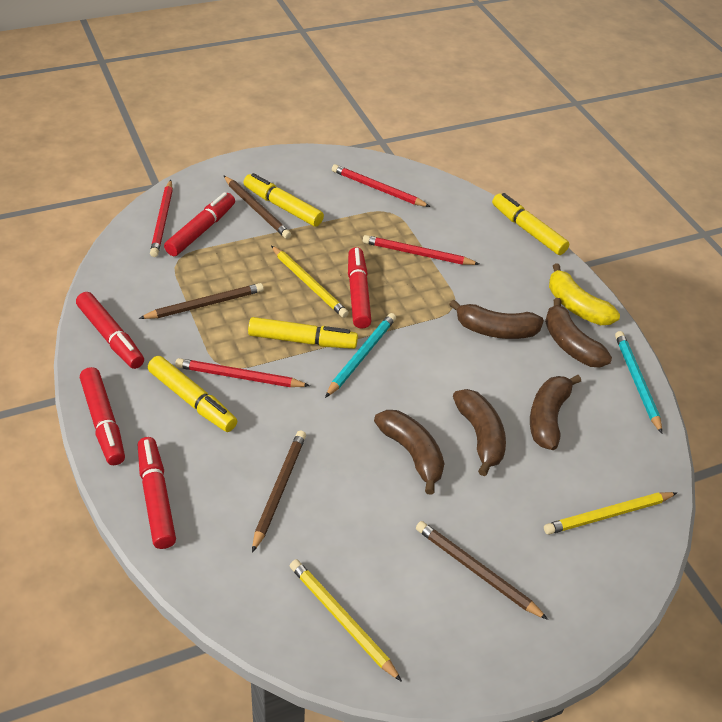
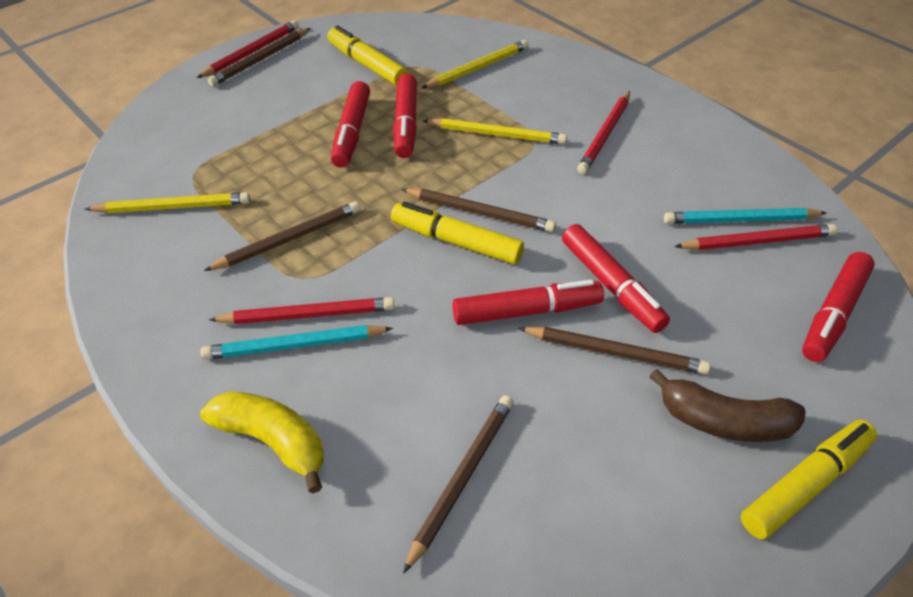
brown banana: [374,410,444,495] [449,300,544,339] [453,389,506,476] [530,375,581,450] [545,298,612,368] = 5 -> [649,369,806,442] = 1
brown pencil: [139,283,264,319] [223,175,291,239] [252,431,306,553] [416,521,548,620] = 4 -> [204,201,360,271] [208,28,310,87] [401,188,556,232] [403,395,514,574] [518,327,711,375] = 5
yellow marker: [148,356,237,432] [244,173,324,227] [248,317,358,349] [492,193,569,255] = 4 -> [327,25,408,85] [391,202,524,264] [741,420,877,539] = 3

